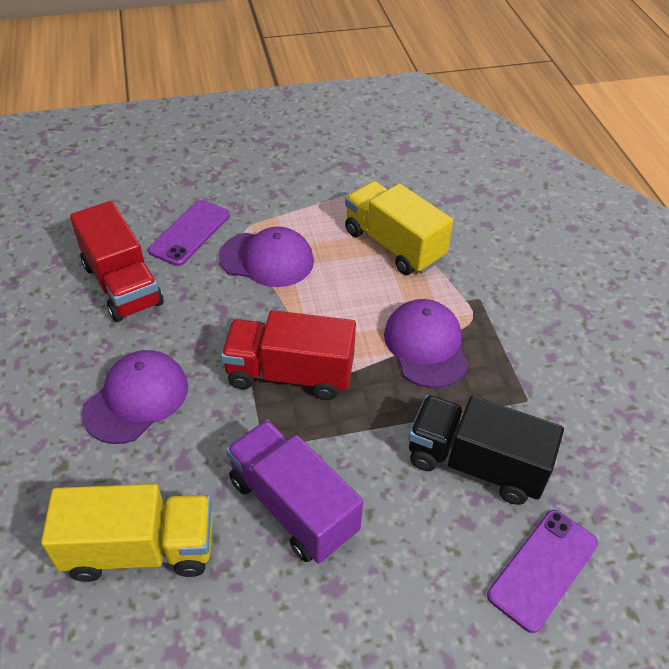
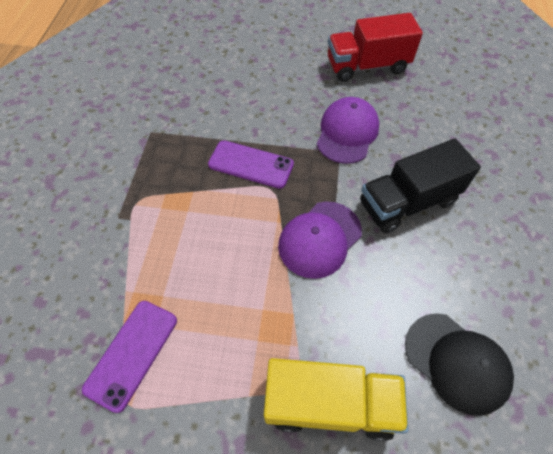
black cap: none = 0 -> [405,313,514,416] = 1
purple cap: [82,350,188,444] [219,227,314,287] [384,299,469,388] = 3 -> [278,202,362,279] [317,97,379,164] = 2
purple truck: [226,420,363,564] = 1 -> none = 0
red truck: [70,201,164,322] [221,310,356,400] = 2 -> [328,13,423,82] = 1
yellow truck: [41,484,212,582] [345,181,453,275] = 2 -> [264,358,408,441] = 1

